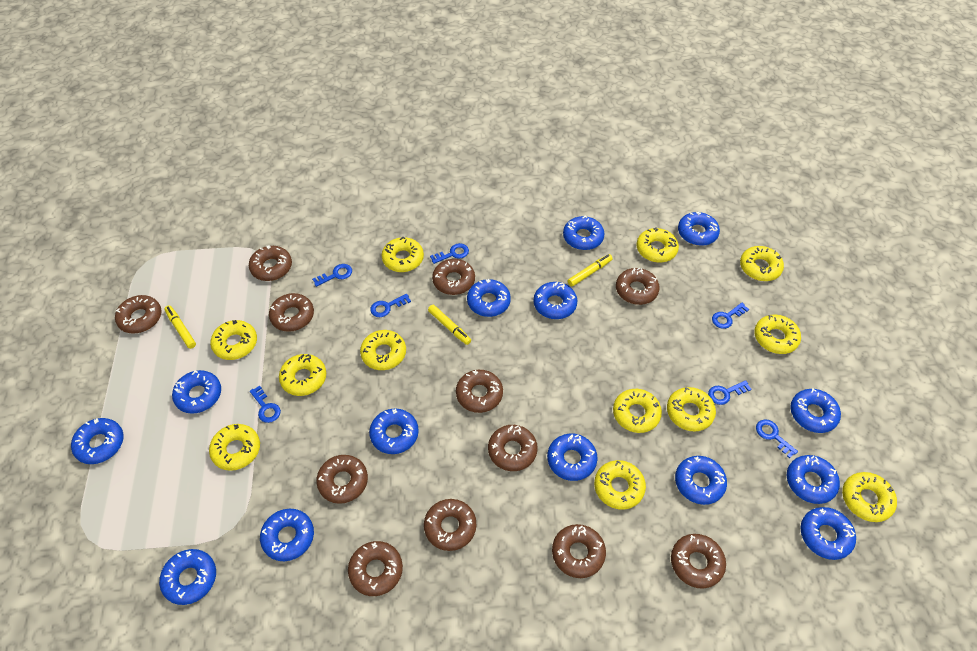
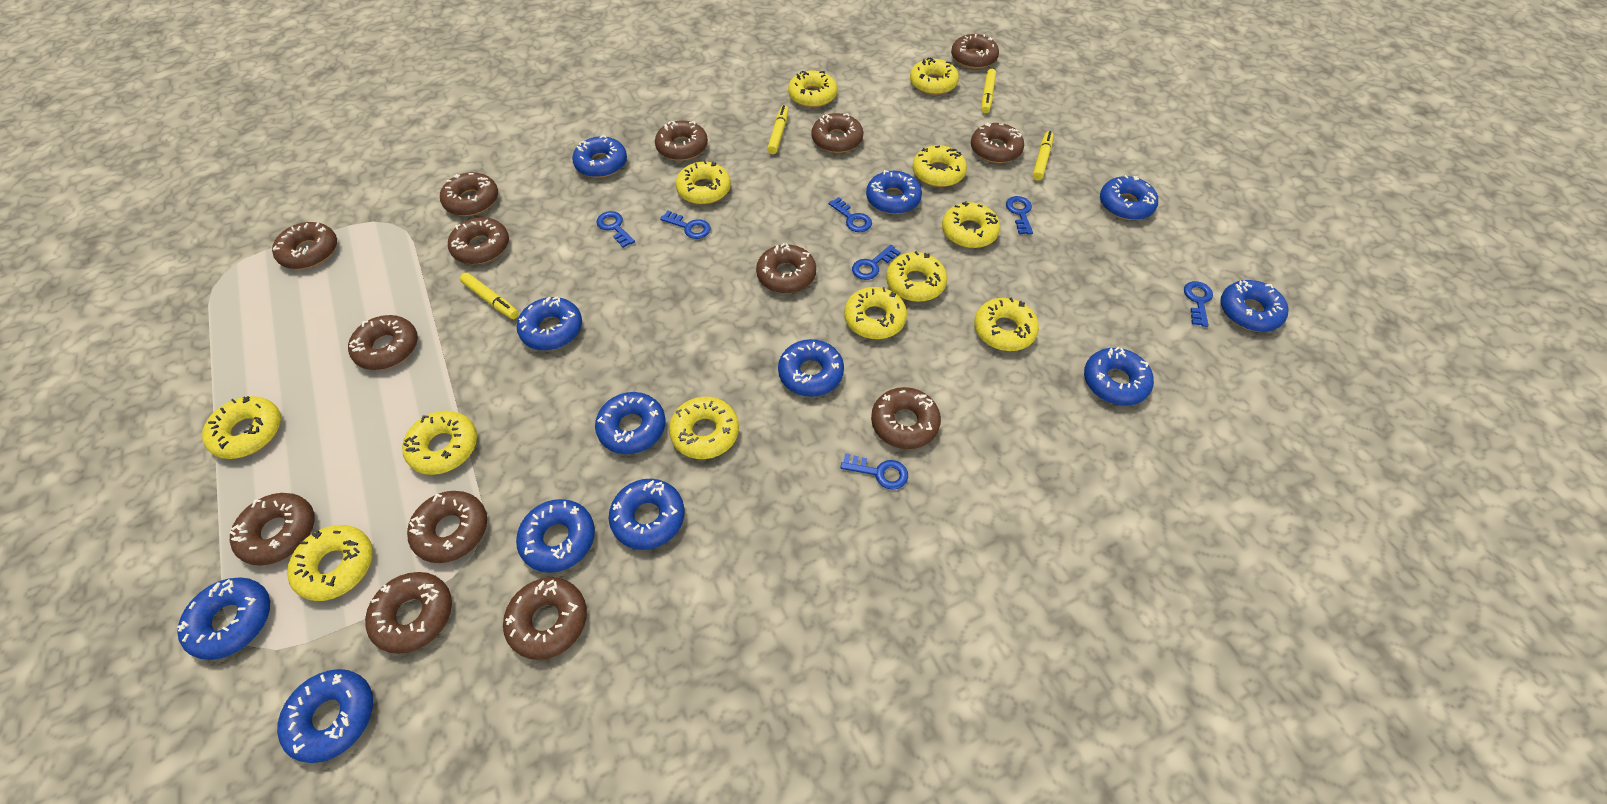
blue donut: [71,418,124,464] [159,549,216,605] [172,370,221,414] [260,509,314,561] [369,409,419,454] [467,279,511,317] [534,282,577,319] [547,434,598,481] [563,216,605,250] [675,456,727,505] [678,211,720,246] [787,455,840,504] [790,389,841,433] [801,507,856,560] = 14 -> [177,578,270,660] [277,669,373,763] [516,499,595,573] [517,296,582,350] [572,135,627,178] [595,392,666,454] [609,479,685,550] [778,339,844,397] [866,170,922,214] [1084,347,1154,406] [1100,175,1158,220] [1220,280,1289,332] = 12
brown donut: [115,295,162,334] [249,245,292,281] [269,293,314,332] [316,455,368,504] [348,541,403,596] [424,499,476,551] [432,259,475,295] [456,370,503,413] [488,425,538,471] [552,524,606,578] [616,268,659,305] [671,534,726,589] = 12 -> [229,493,315,566] [272,222,337,269] [348,315,418,370] [365,572,452,654] [407,491,487,563] [440,172,498,216] [448,217,509,264] [503,577,587,660] [655,120,708,161] [756,243,816,293] [811,113,863,153] [871,387,941,449] [951,34,999,69] [971,123,1024,163] = 14
yellow marker: [164,305,196,349] [428,305,471,345] [568,254,613,287] = 3 -> [460,273,519,319] [767,105,789,154] [982,69,996,113] [1033,131,1054,181] = 4

